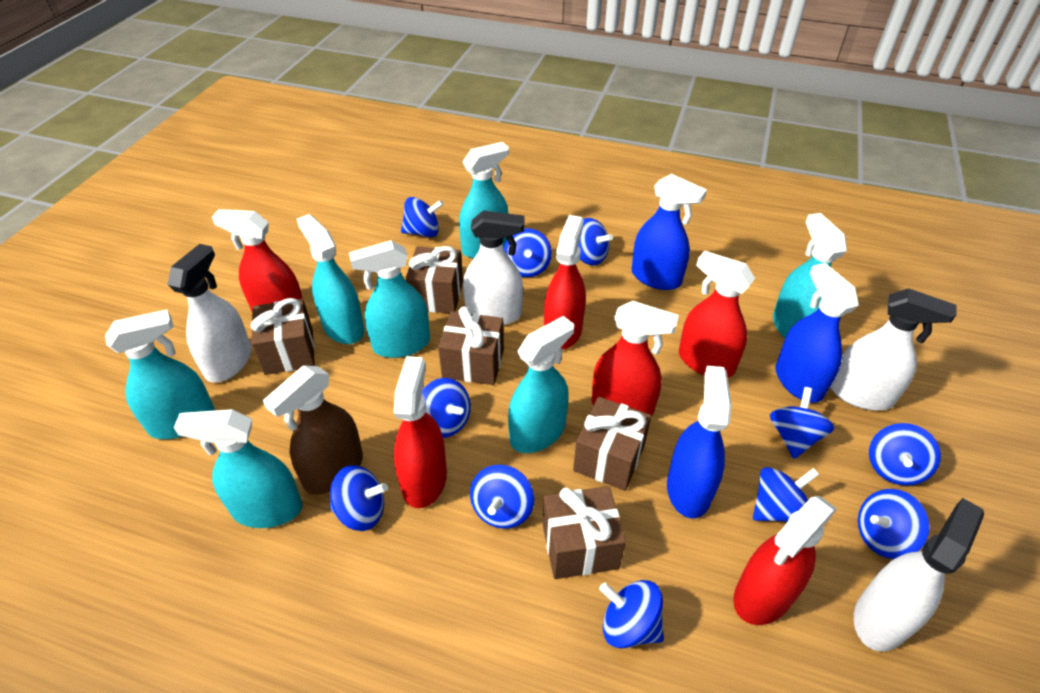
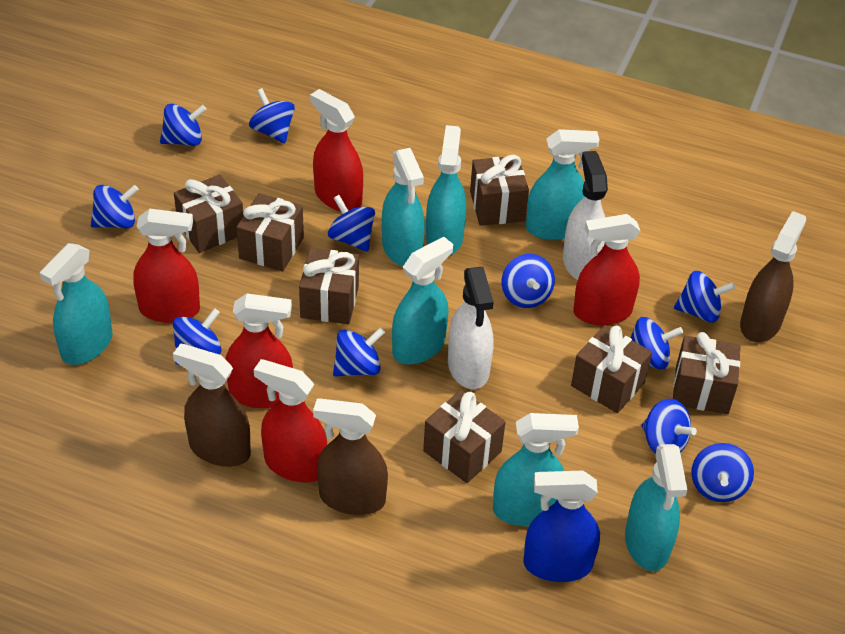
blue spray bottle: [632,174,707,290] [667,366,732,518] [776,263,859,403] = 3 -> [523,471,600,582] = 1
brown gift: [251,298,315,375] [405,246,463,313] [438,306,504,385] [543,486,626,579] [573,397,651,491] = 5 -> [174,175,244,253] [236,193,304,272] [299,248,359,324] [423,390,505,483] [470,155,529,226] [571,325,652,413] [673,332,741,414] = 7
brown spray bottle: [263,365,363,495] = 1 -> [173,344,251,467] [313,399,388,515] [740,211,806,342] = 3
red spray bottle: [212,209,302,311] [394,356,447,508] [544,215,586,350] [592,301,679,417] [679,251,755,378] [733,496,837,625] = 6 -> [133,209,200,323] [225,293,293,408] [254,359,327,482] [310,89,363,211] [573,214,640,325] = 5
white spray bottle: [168,244,252,383] [463,210,524,325] [830,288,956,410] [854,498,984,652] = 4 -> [448,267,494,389] [563,151,608,280] = 2

